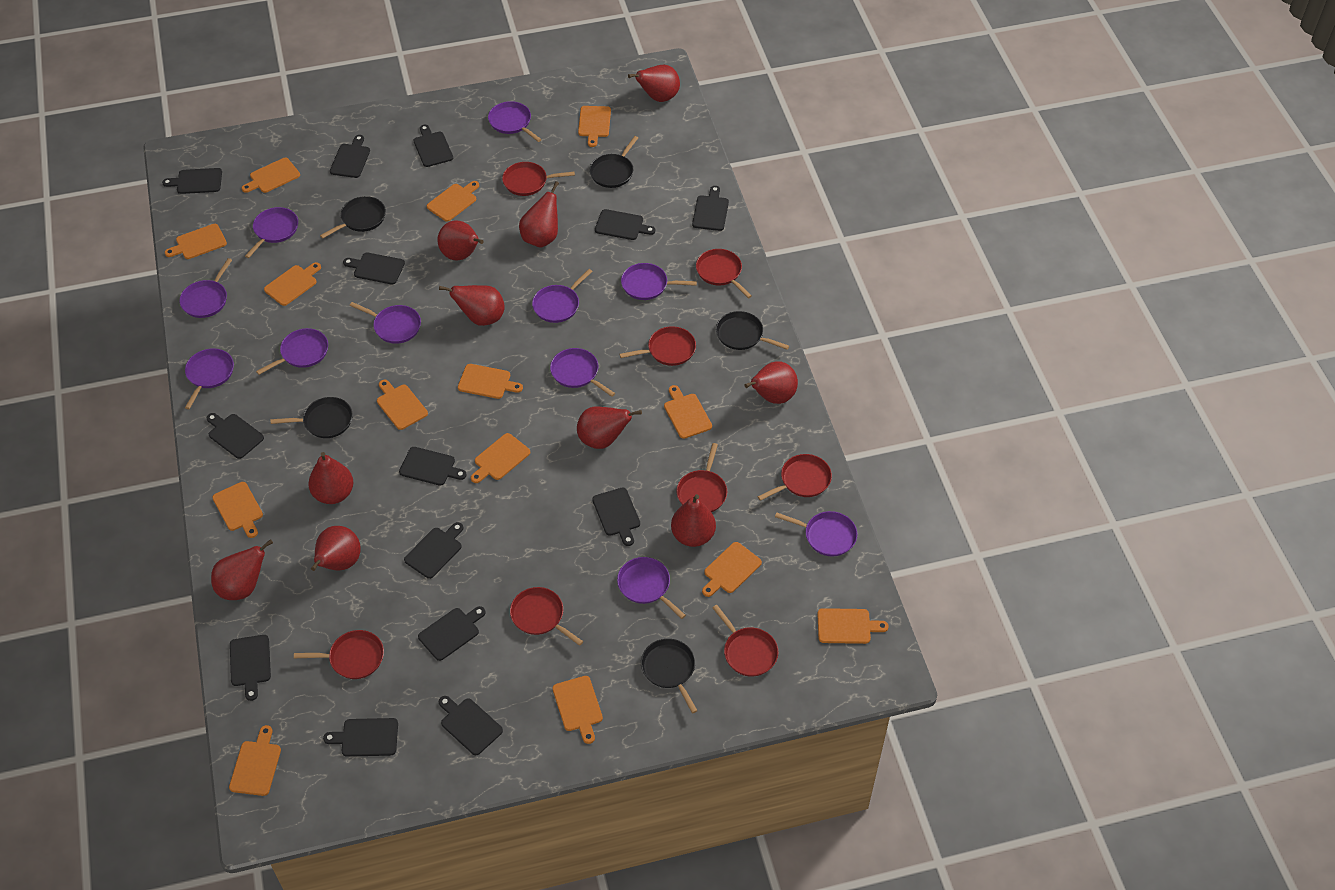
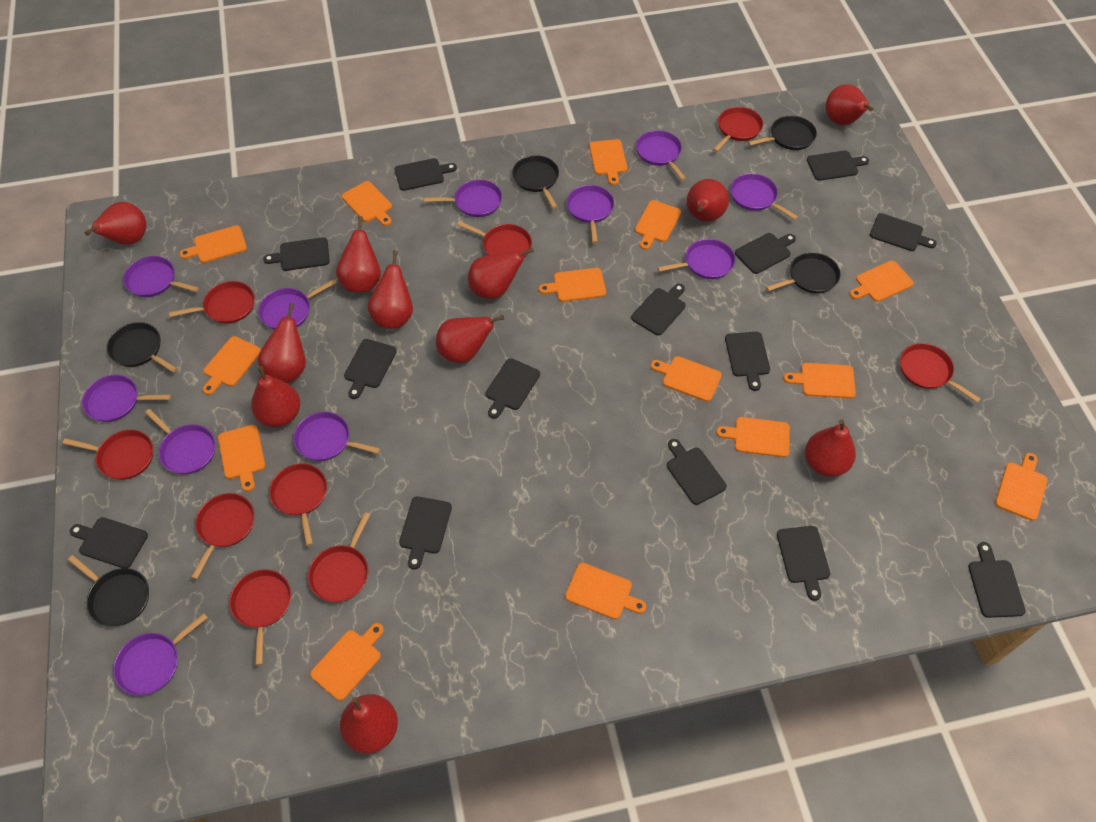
red pan: [294,630,384,679] [502,162,575,196] [510,587,583,646] [619,326,696,366] [677,443,727,512] [696,249,752,298] [712,605,778,677] [757,454,832,501] = 8 -> [63,430,153,480] [169,281,255,324] [191,493,255,579] [229,569,291,666] [269,463,327,546] [308,512,370,602] [457,221,532,259] [713,107,763,152] [900,343,981,403] = 9
red pear: [211,539,273,600] [308,452,353,504] [311,526,361,571] [437,221,484,260] [439,285,505,326] [519,181,559,248] [577,406,642,449] [628,65,680,102] [671,494,716,547] [744,361,798,404] = 10 -> [84,202,146,245] [251,366,300,427] [258,303,306,383] [336,216,381,292] [340,694,398,754] [367,250,413,329] [436,315,504,363] [468,248,534,299] [687,179,729,222] [805,419,856,477] [826,84,874,125] = 11

